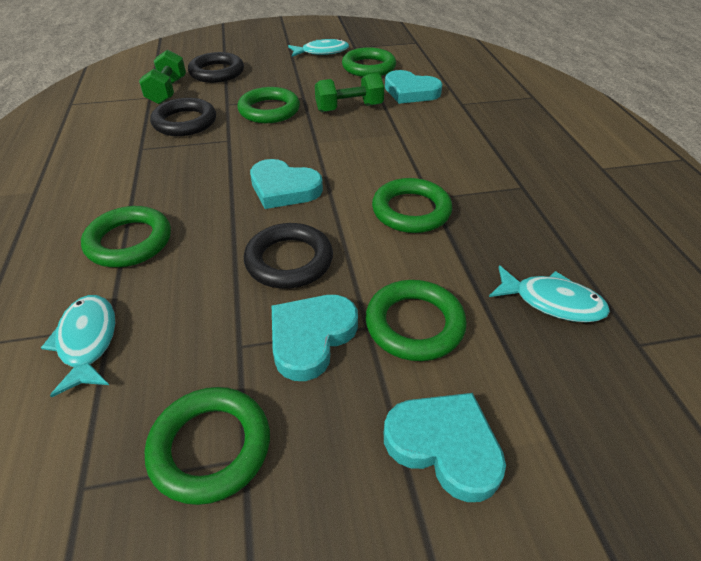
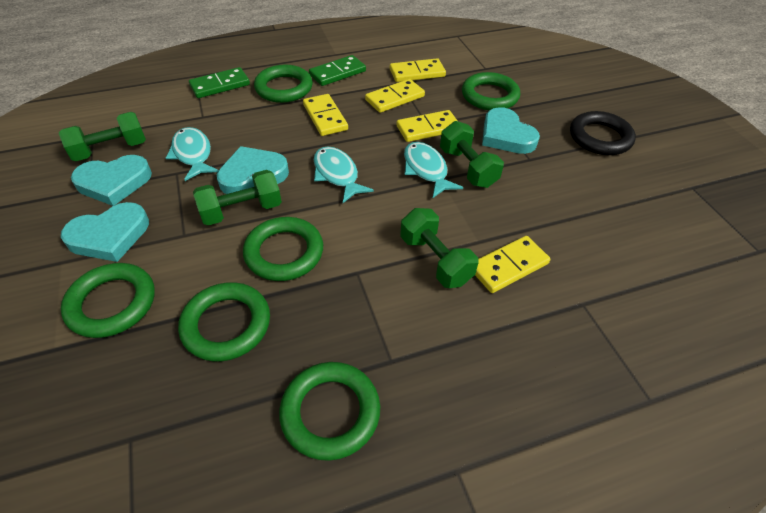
black ring: [150,98,216,136] [188,52,244,83] [244,223,333,289] = 3 -> [570,111,636,155] = 1
green domino: none = 0 -> [189,67,250,98] [309,55,366,86] = 2
green dumbbell: [139,49,186,104] [315,73,384,112] = 2 -> [58,112,146,161] [193,170,282,225] [400,208,478,288] [440,121,504,188] = 4
yellow domino: none = 0 -> [303,94,348,136] [365,79,425,113] [390,58,446,82] [396,110,457,142] [475,236,550,293] = 5

